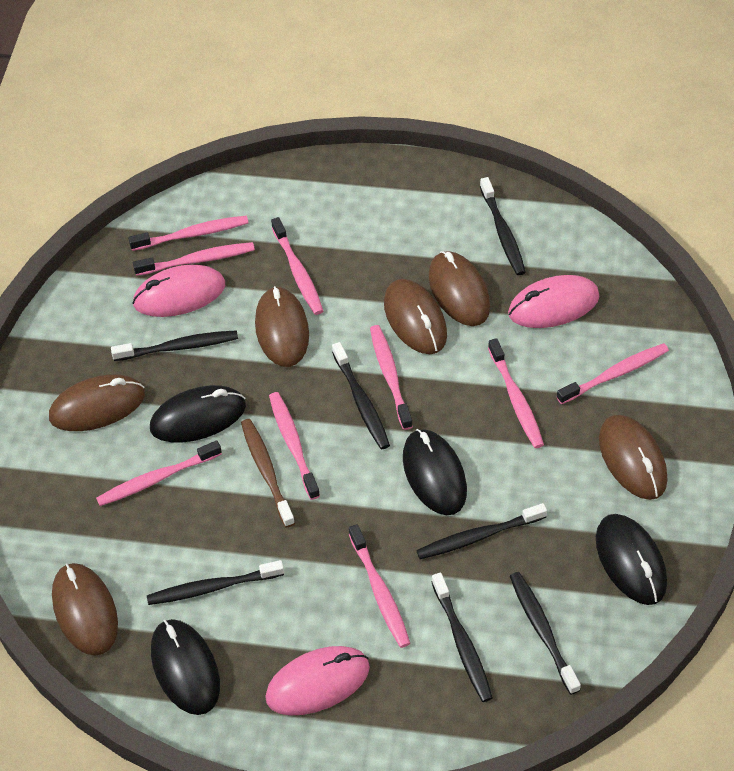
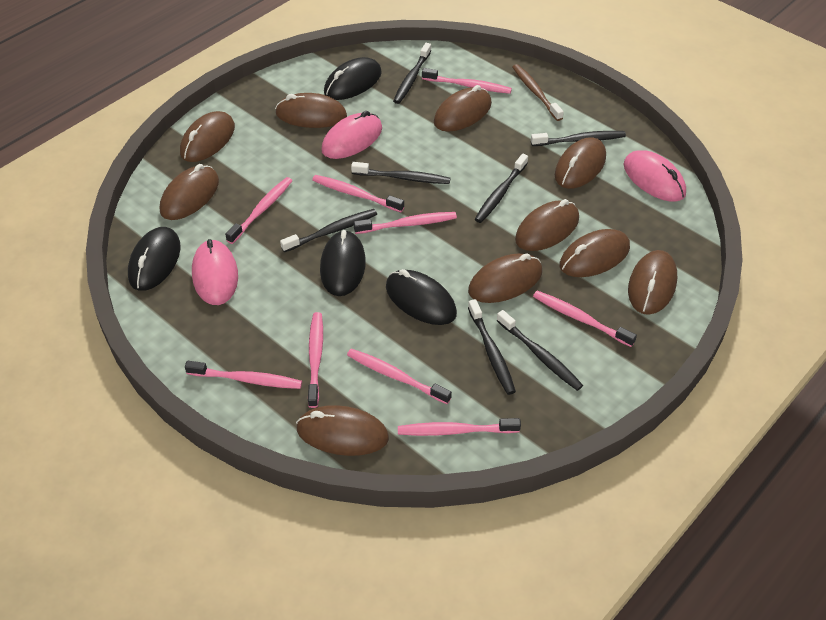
brown mouse: [49,374,145,431] [52,563,118,656] [255,286,309,367] [384,279,447,354] [429,251,490,326] [599,415,667,500] = 6 -> [160,164,219,220] [180,111,235,162] [275,93,347,128] [296,405,389,456] [434,85,492,132] [468,254,542,303] [515,199,579,251] [555,138,606,189] [560,229,630,277] [628,250,677,315] = 10

